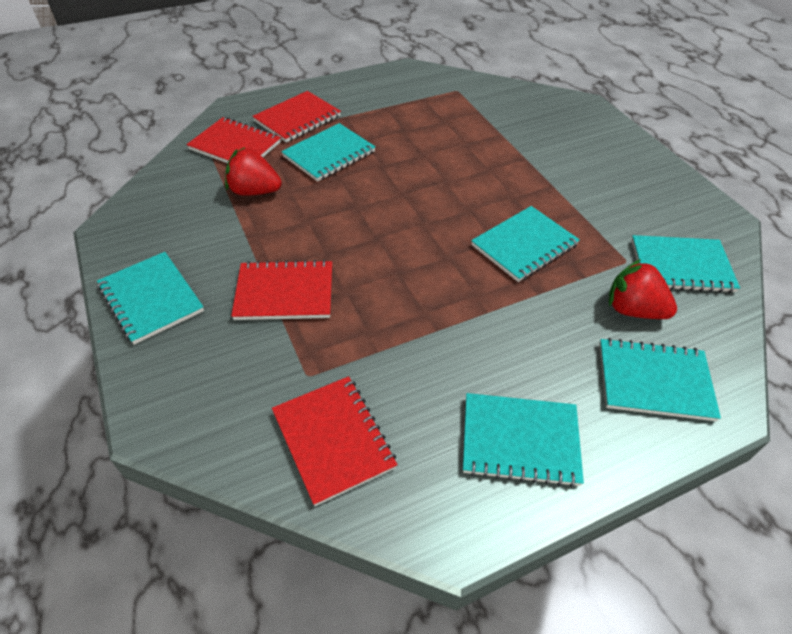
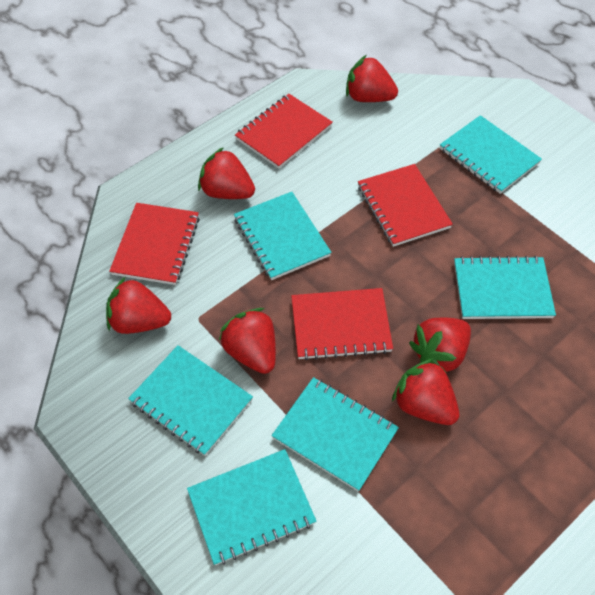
red strawberry: [225,147,282,196] [609,259,677,319] = 2 -> [106,276,171,334] [198,147,255,199] [219,308,276,374] [346,55,398,102] [392,358,459,425] [409,318,471,373] = 6

